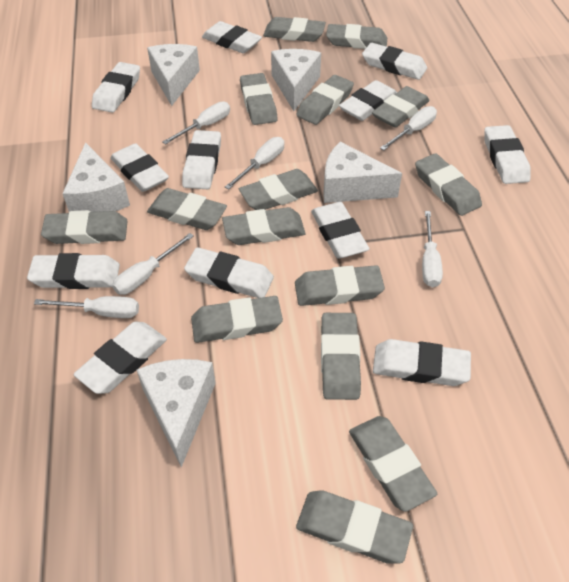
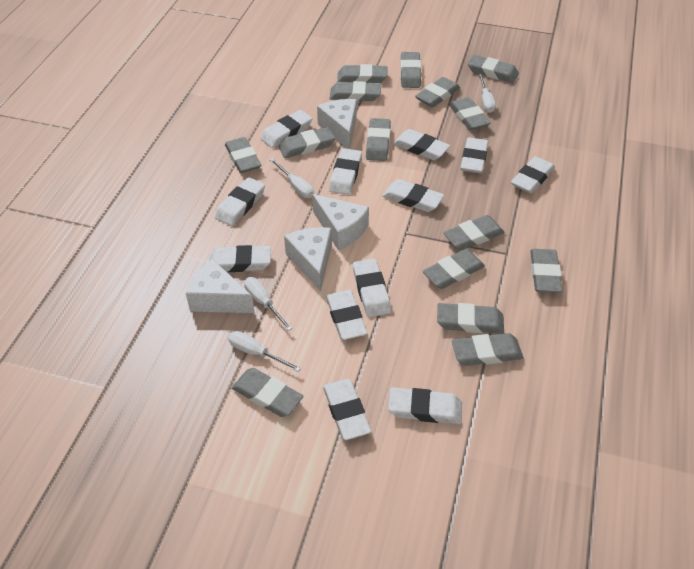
white cheese: [62,142,130,212] [137,359,216,467] [147,44,200,106] [271,49,321,111] [323,142,402,203] = 5 -> [186,259,255,313] [284,227,332,291] [312,194,369,250] [317,99,357,149] = 4
white screwdriver: [34,296,139,318] [112,233,194,295] [163,102,230,145] [225,137,284,189] [380,106,437,150] [422,211,443,287] = 6 -> [228,331,301,372] [244,277,292,331] [270,158,314,198] [478,73,496,113] = 4

